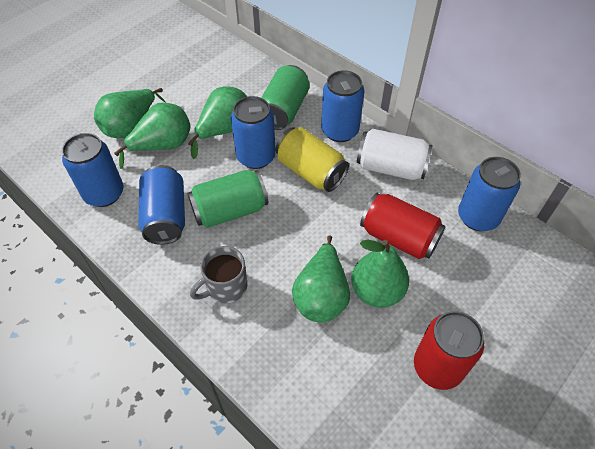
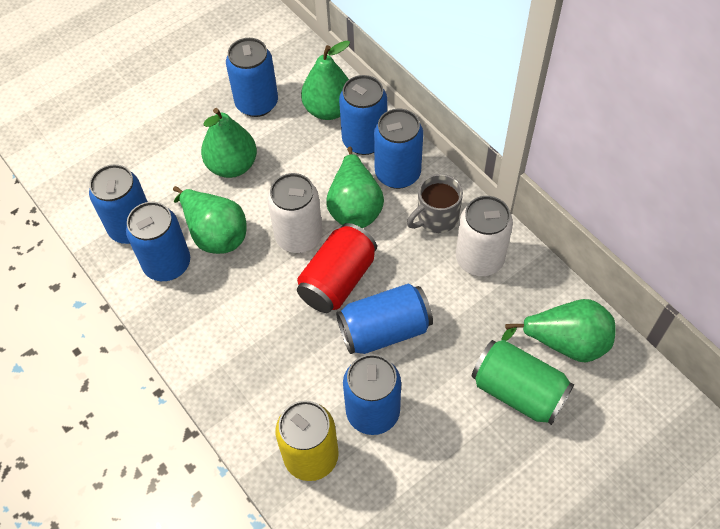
blue can: [62,133,123,207] [138,165,185,245] [231,96,276,169] [321,70,364,142] [458,157,521,231] = 5 -> [89,164,148,244] [126,202,190,281] [226,38,278,117] [336,283,433,354] [339,75,387,155] [343,354,401,435] [374,109,423,189] = 7
green can: [187,170,268,228] [261,65,310,130] = 2 -> [472,340,574,425] = 1
red can: [360,193,446,259] [414,311,484,390] = 2 -> [297,223,377,313] = 1
white can: [357,129,433,180] = 1 -> [267,173,323,253] [456,196,513,276] = 2

